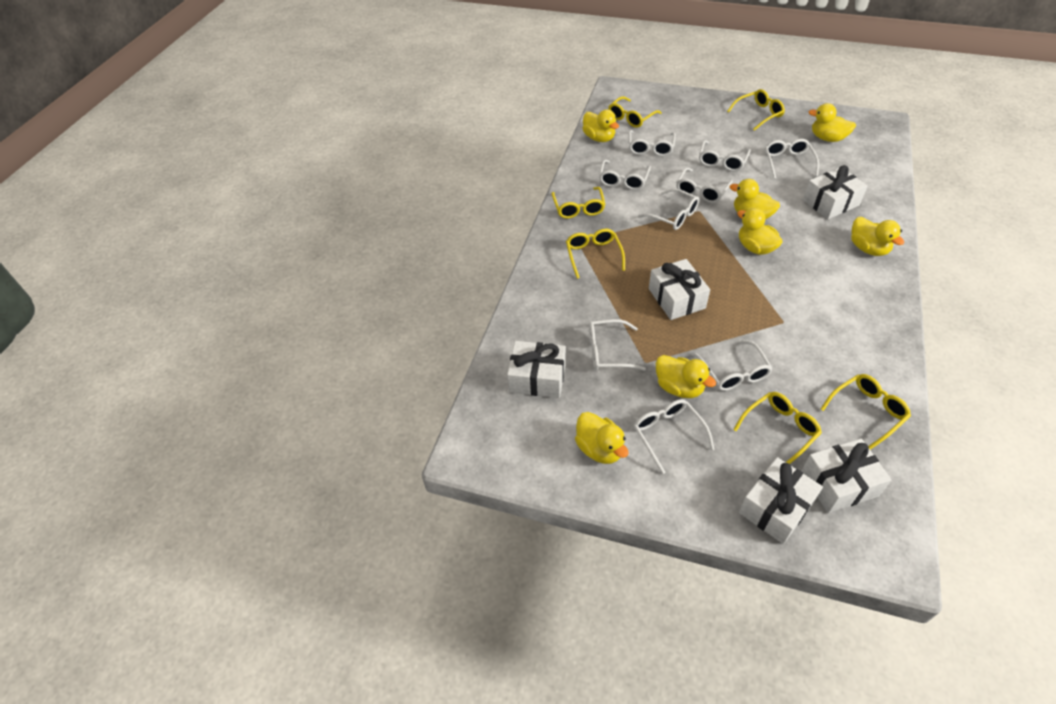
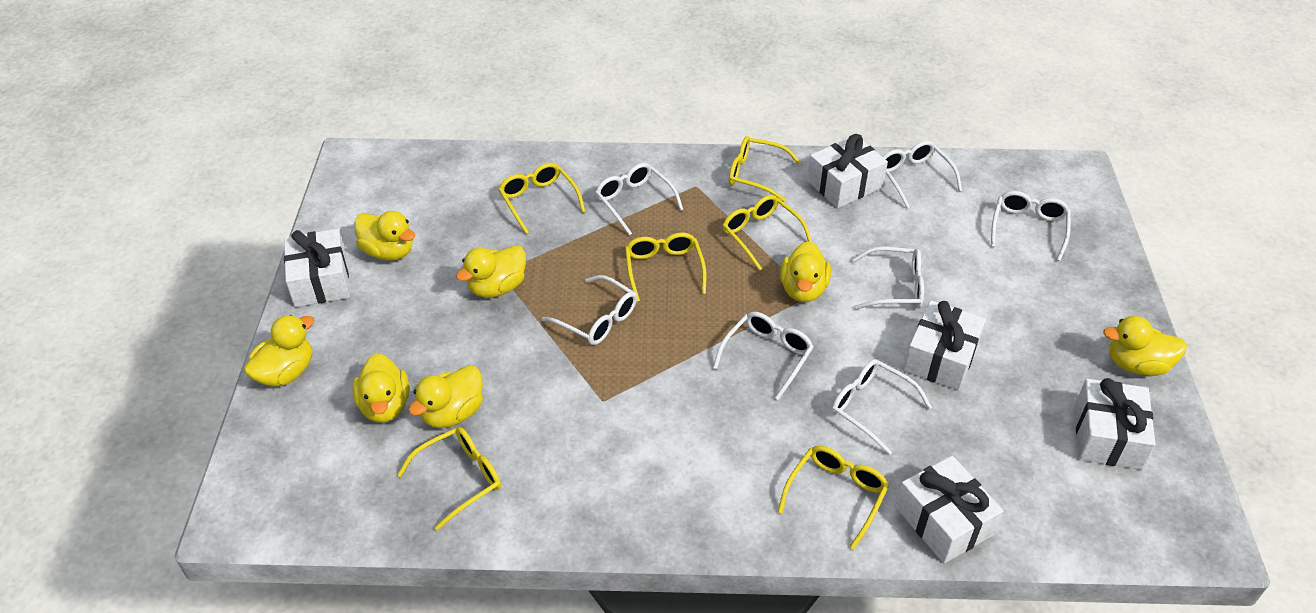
white glasses: [589,319,646,371] [599,160,651,190] [629,130,676,156] [634,399,715,474] [638,189,699,230] [676,167,733,203] [694,340,773,391] [699,140,751,171] [765,139,819,179] = 9 -> [541,275,637,345] [595,163,683,235] [713,312,813,400] [831,359,932,455] [852,247,924,310] [882,141,962,208] [991,191,1071,261] = 7

